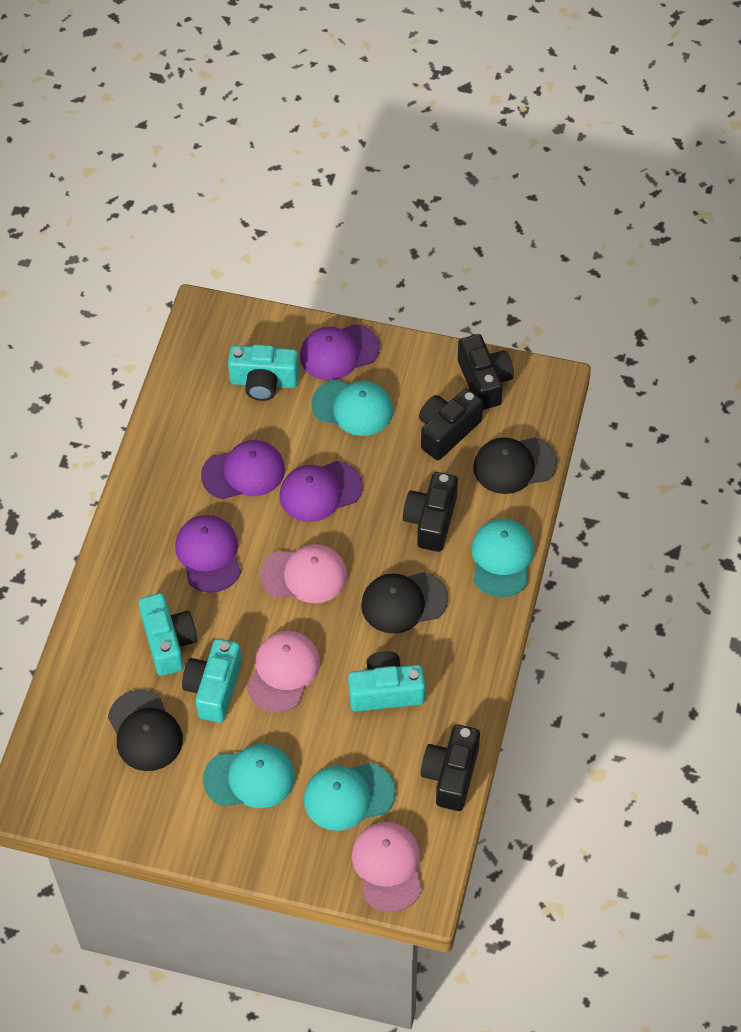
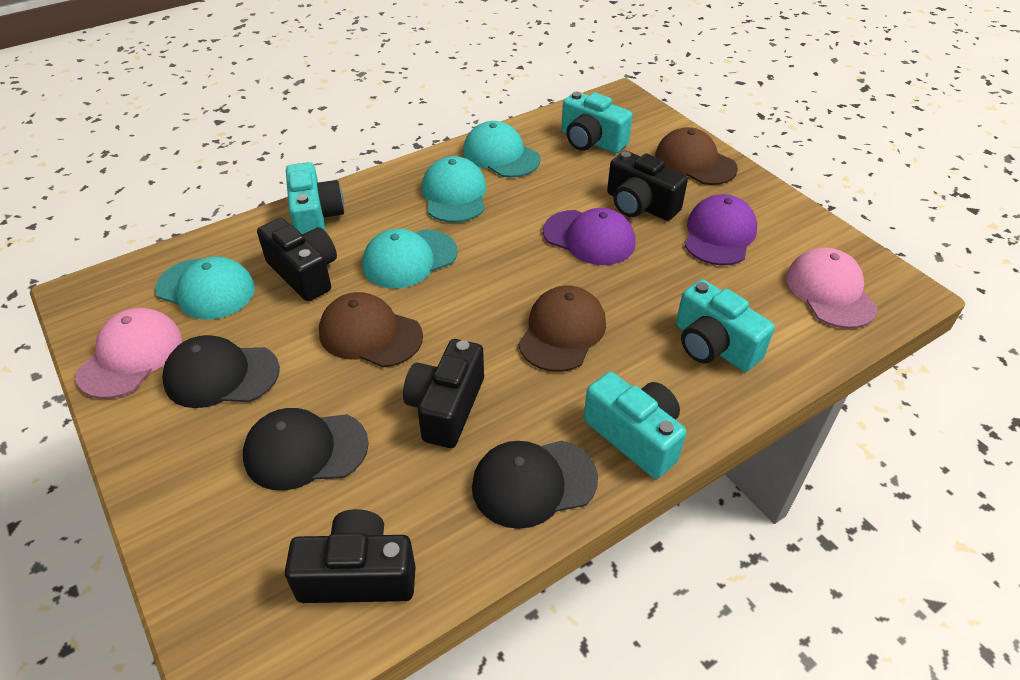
brown cap: none = 0 -> [319,292,423,367] [518,285,606,372] [655,127,738,185] = 3
pink cap: [247,631,320,712] [260,544,347,603] [352,822,422,912] = 3 -> [76,308,182,399] [786,247,878,329] = 2
purple cap: [175,515,241,593] [201,440,285,499] [280,461,363,522] [300,324,380,380] = 4 -> [543,208,635,265] [685,194,757,266] = 2

